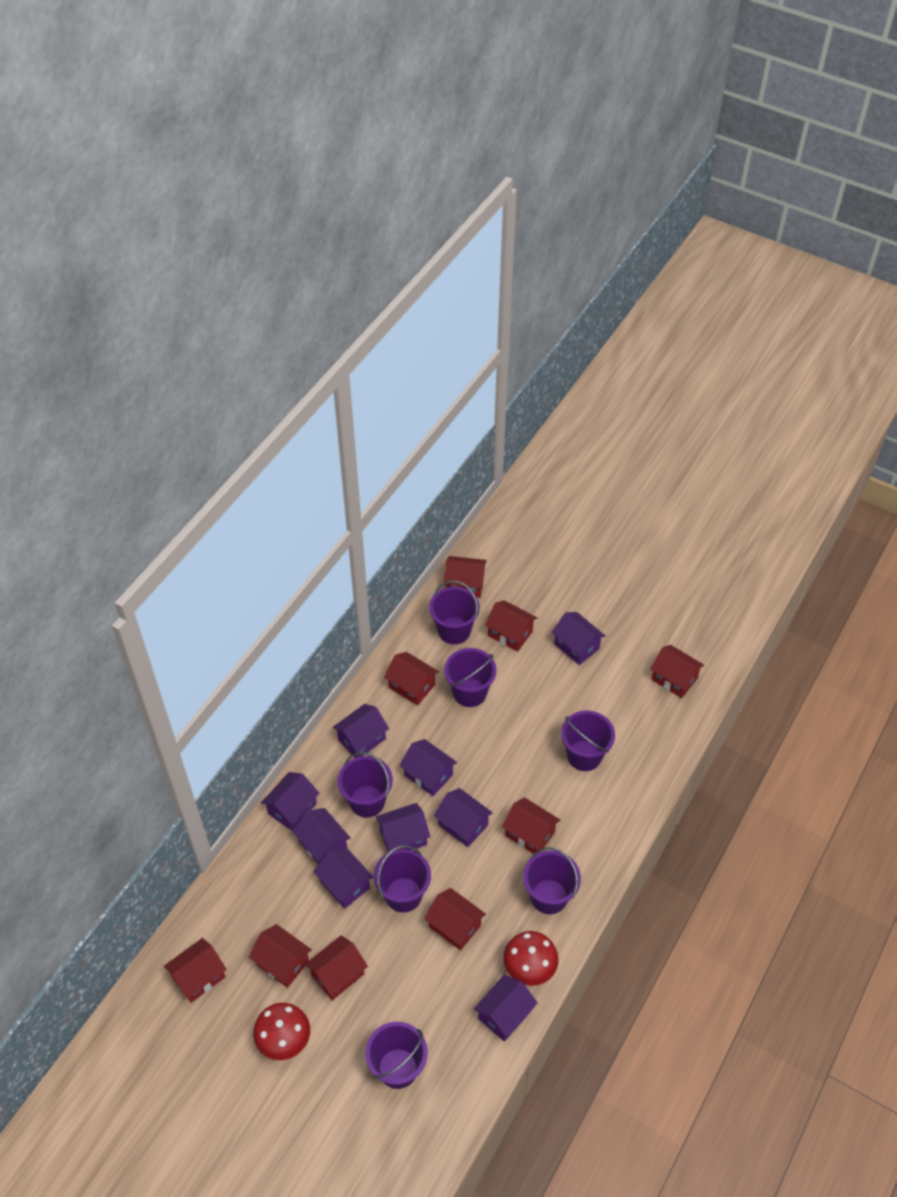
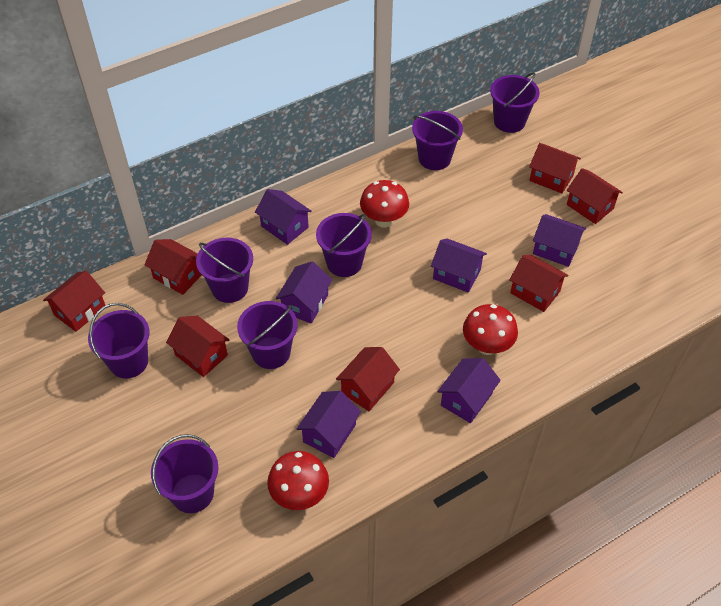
purple house: [261,772,319,831] [292,808,351,864] [313,847,374,909] [333,704,389,758] [376,803,430,852] [399,739,457,796] [434,788,493,847] [474,975,538,1042] [551,612,605,665] = 9 -> [255,189,312,245] [276,261,332,324] [297,391,361,458] [431,239,487,293] [437,358,501,423] [533,214,586,267] = 6
red house: [164,938,227,1003] [249,924,312,988] [305,935,368,1000] [384,652,439,705] [424,888,486,951] [444,556,487,598] [485,600,537,652] [502,797,560,854] [650,645,704,698] = 9 -> [43,271,106,332] [145,239,202,295] [166,316,230,377] [336,347,400,411] [509,255,569,312] [529,143,581,193] [567,168,623,224] = 7
red mushroom: [253,1003,310,1060] [503,931,559,986] = 2 -> [267,451,329,510] [360,180,409,227] [463,304,518,355] = 3

